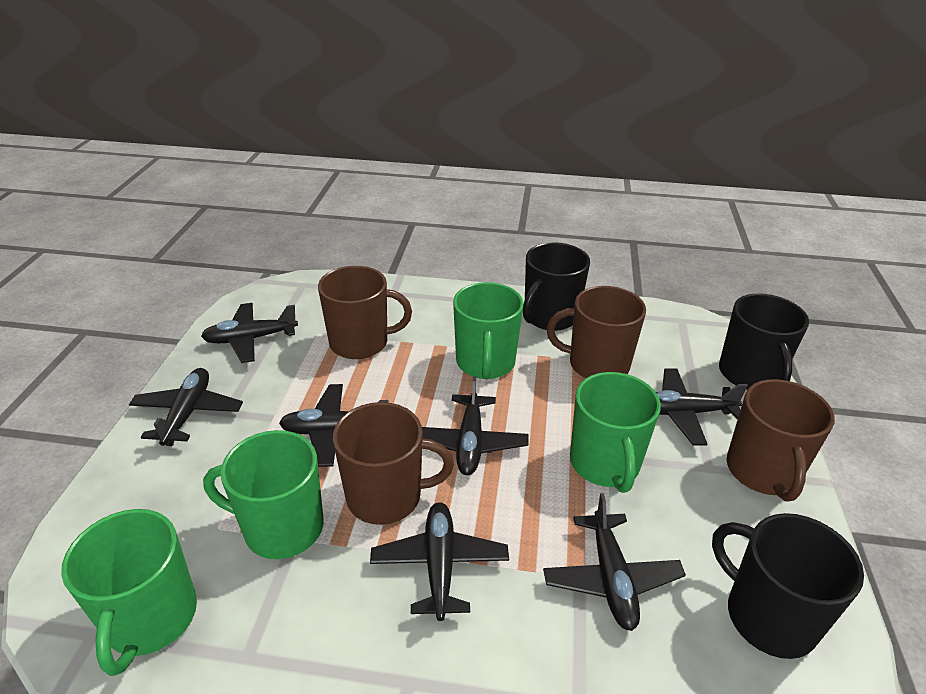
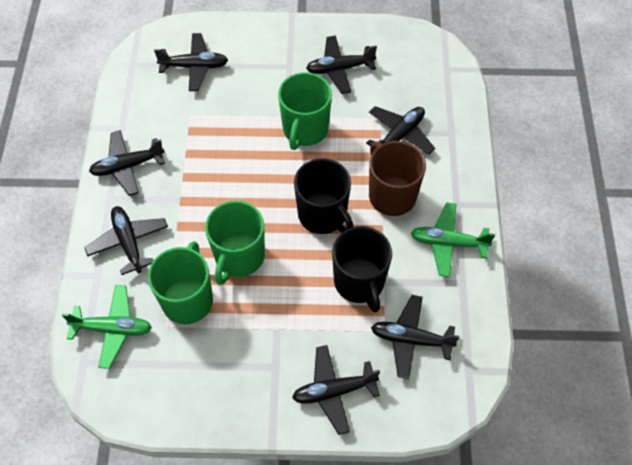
black mug: [523,242,590,331] [712,513,864,659] [719,293,809,390] = 3 -> [294,158,353,234] [332,226,392,313] = 2
brown mug: [318,266,412,359] [333,402,454,525] [547,286,646,378] [726,379,835,501] = 4 -> [369,141,426,216] = 1
green mug: [61,509,197,676] [203,430,324,559] [453,282,524,379] [570,372,661,493] = 4 -> [148,241,213,324] [205,201,265,285] [278,72,332,150] = 3
green plane: none = 0 -> [62,285,152,369] [411,202,495,277] = 2

